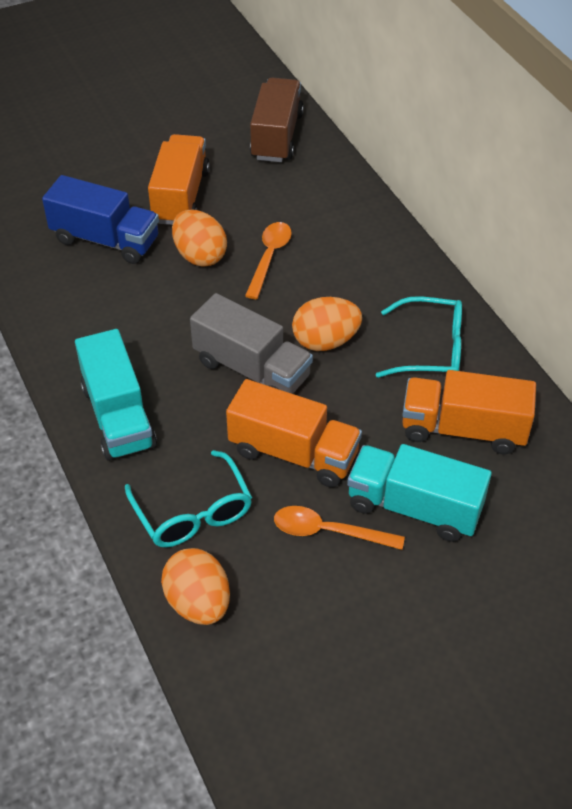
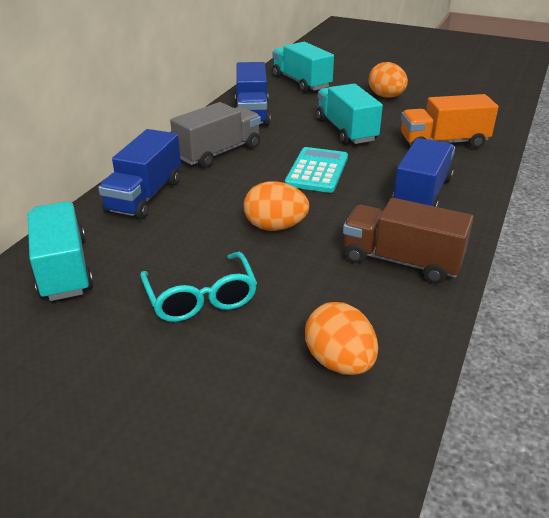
blue truck: [42,175,159,264] = 1 -> [98,129,181,219] [235,62,270,126] [392,138,455,207] = 3
orange spoon: [245,222,292,299] [274,506,405,550] = 2 -> none = 0
orange truck: [148,134,210,225] [226,379,362,488] [402,370,536,454] = 3 -> [401,94,499,148] = 1
turquoise calculator: none = 0 -> [285,147,348,193] = 1
turquoise glasses: [125,450,252,547] [376,296,462,378] = 2 -> [140,252,257,322] = 1
turquoise truck: [75,329,157,461] [347,444,492,542] = 2 -> [28,201,93,301] [272,42,334,93] [316,84,383,145] = 3

